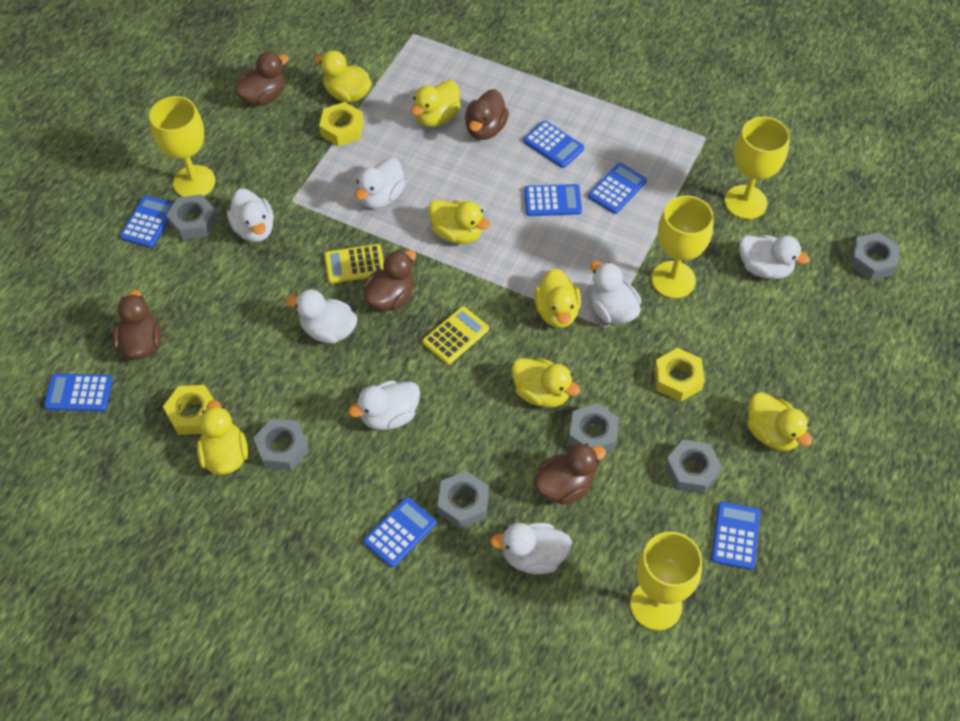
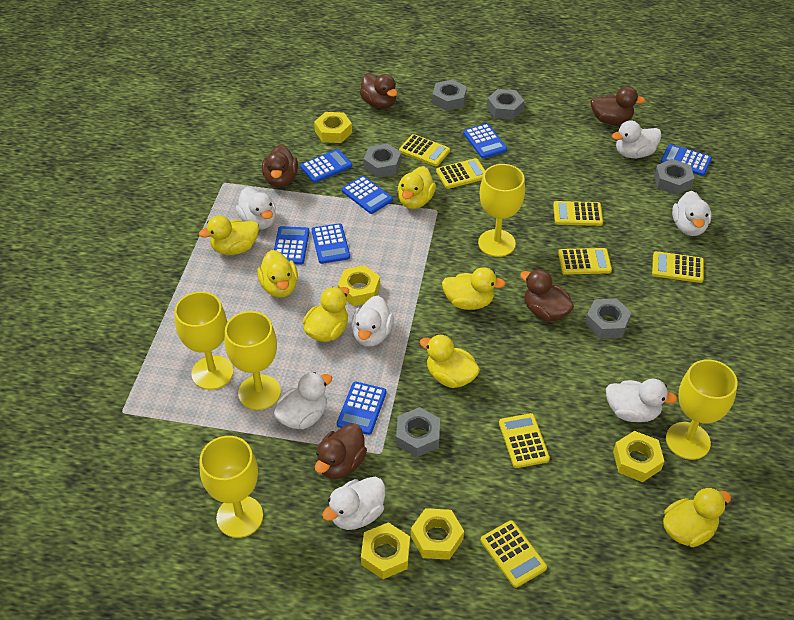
yellow calculator: [324,244,384,284] [422,306,489,365] = 2 -> [399,134,450,166] [436,158,485,189] [481,520,547,588] [499,413,550,468] [553,201,603,226] [558,248,612,275] [652,251,704,283] = 7
yellow goblet: [149,96,215,197] [630,532,702,631] [651,196,714,298] [724,117,790,219] = 4 -> [175,292,234,390] [200,436,263,538] [225,311,281,410] [478,164,525,257] [666,359,738,460] = 5
yellow nut: [163,385,214,435] [319,102,364,146] [654,348,705,402] = 3 -> [314,112,352,143] [338,265,380,306] [361,522,410,579] [411,508,464,560] [613,431,664,482] = 5

